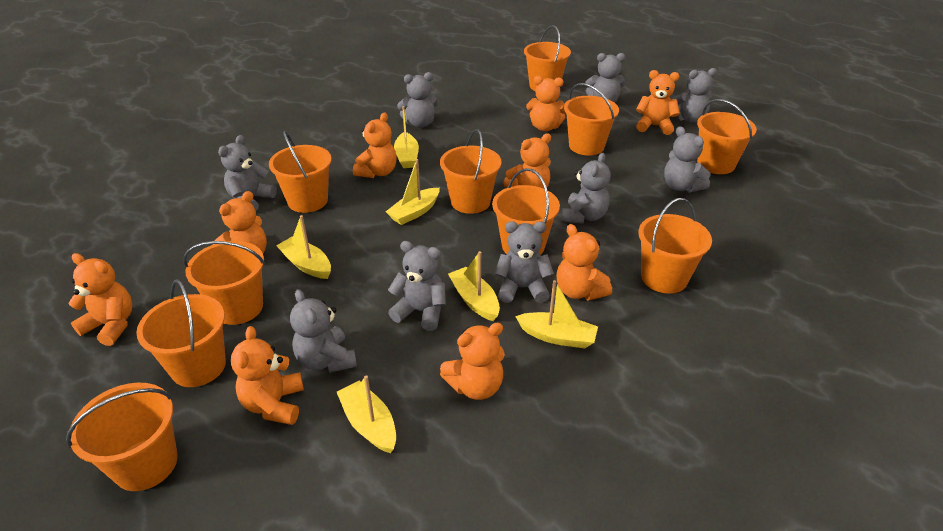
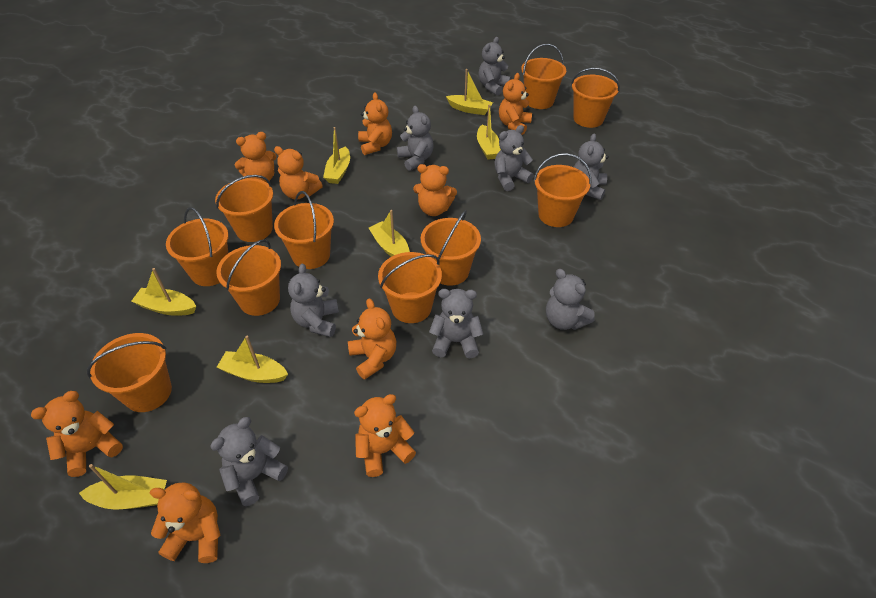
grey teddy bear: [218,135,277,211] [290,289,357,373] [388,241,446,331] [397,72,439,128] [495,221,554,303] [562,153,611,224] [586,53,625,102] [664,126,711,193] [671,68,717,123] = 9 -> [210,417,288,506] [288,264,339,337] [397,106,434,171] [429,289,483,359] [478,37,511,96] [495,125,534,191] [546,269,595,330] [574,133,609,200] = 8
yellow boat: [276,215,331,279] [337,375,396,453] [386,159,440,225] [394,106,419,168] [448,251,500,321] [515,280,598,348] = 6 -> [79,464,167,510] [131,268,196,316] [217,336,288,383] [323,127,350,184] [369,210,410,257] [446,69,493,115] [477,104,501,160] = 7

